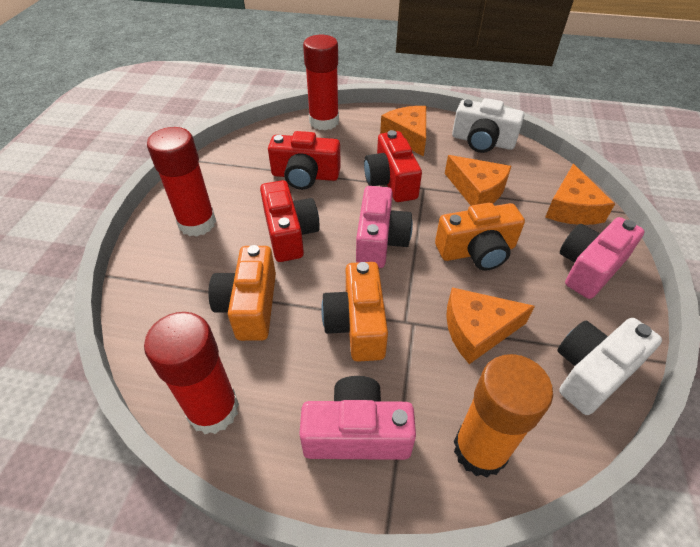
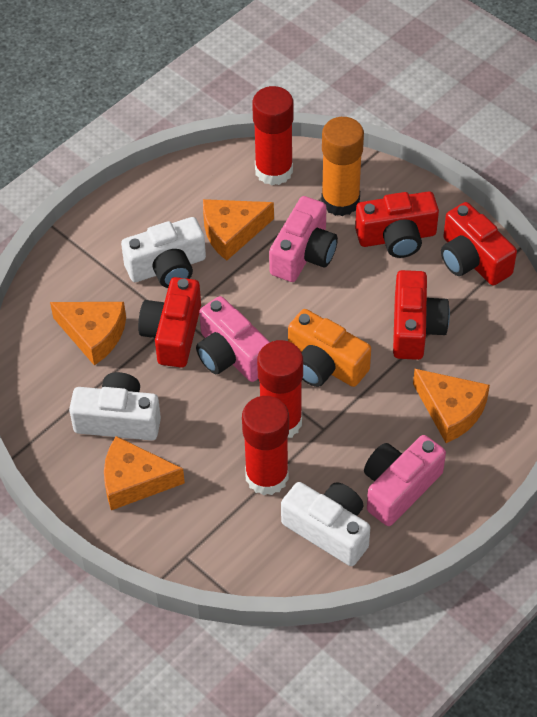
orange camera: [208,245,276,341] [321,262,388,362] [435,203,525,271] = 3 -> [288,309,371,387] = 1
red camera: [260,180,320,262] [268,131,341,190] [364,130,422,202] = 3 -> [138,277,201,368] [355,191,439,258] [393,270,450,360] [441,202,517,286] = 4
white camera: [452,98,524,153] [557,318,662,415] = 2 -> [69,372,161,441] [121,217,206,288] [281,482,370,566] = 3

